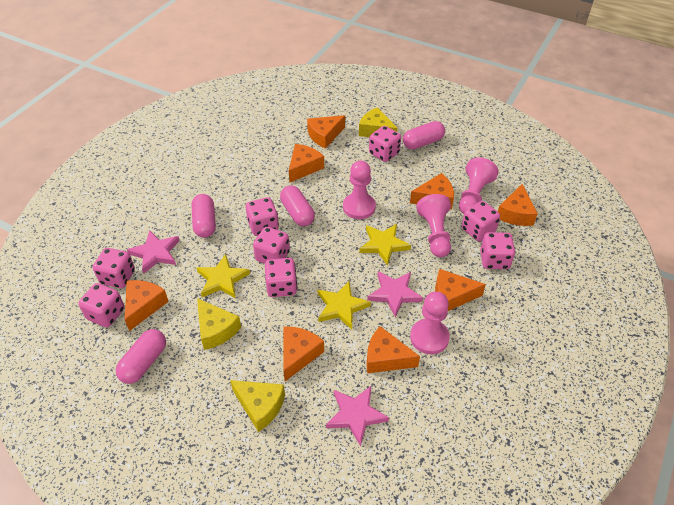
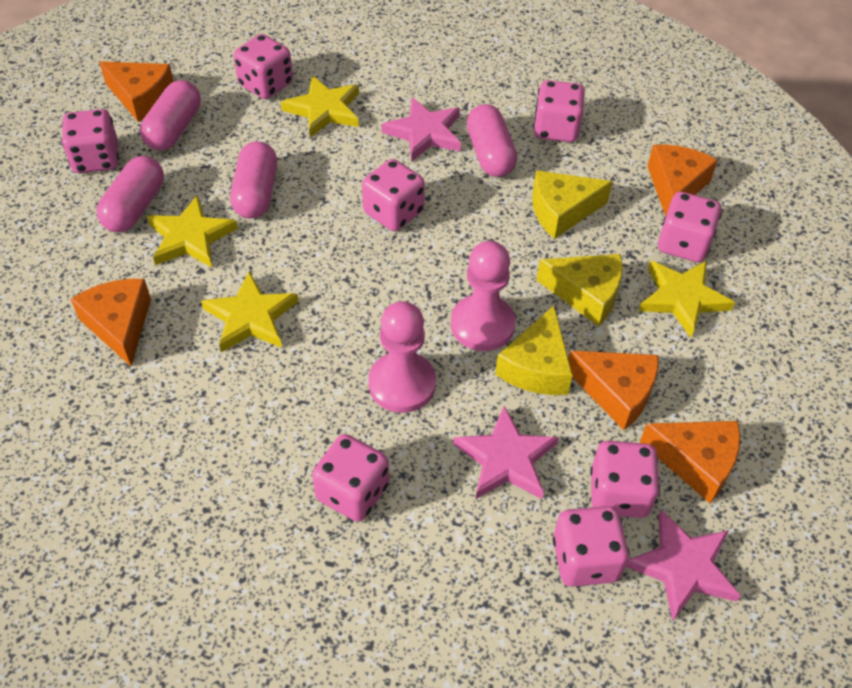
orange cheese: [125,280,169,331] [283,326,324,381] [289,144,324,183] [307,115,345,149] [367,326,420,373] [410,173,454,210] [435,269,486,311] [498,184,538,226] = 8 -> [71,279,151,366] [99,61,174,122] [568,351,658,430] [640,421,740,503] [647,145,718,216] = 5
pink pawn: [343,161,376,219] [410,292,450,354] [416,194,451,257] [459,157,499,214] = 4 -> [368,301,436,413] [451,241,516,351] = 2
yellow star: [196,254,250,299] [318,281,371,330] [359,224,411,266] = 3 -> [147,195,238,268] [201,272,299,352] [281,76,359,138] [639,261,735,338] = 4

